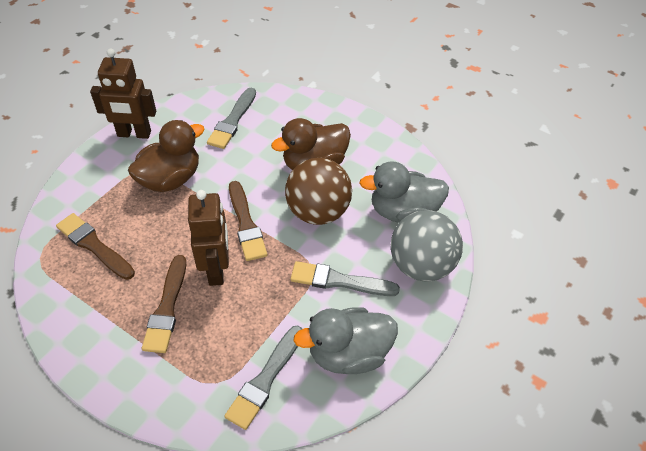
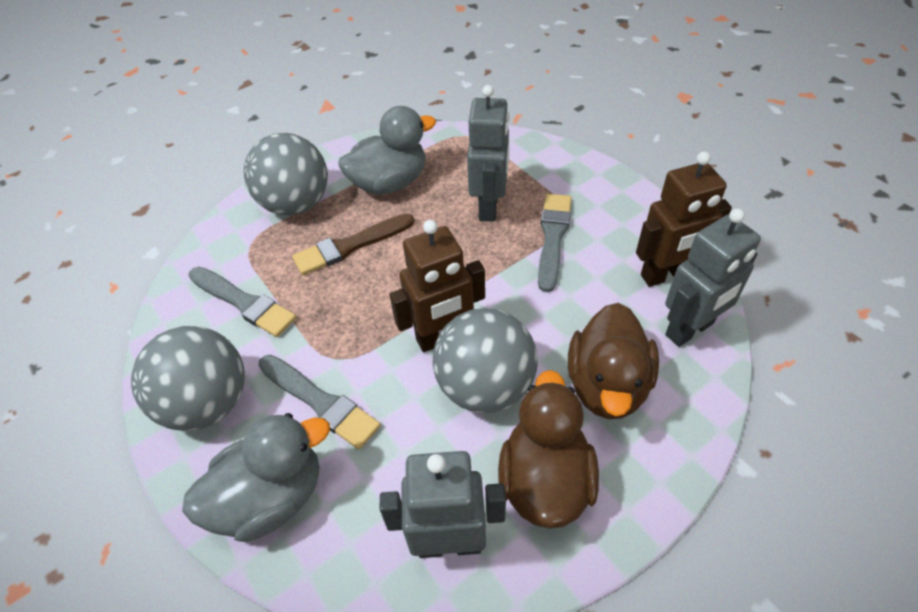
brown ball: [285,158,352,225] = 1 -> none = 0
brown brush: [56,213,135,280] [142,255,186,353] [229,181,267,261] = 3 -> [292,214,414,275] = 1
grey ball: [391,210,463,282] = 1 -> [131,326,245,431] [244,133,328,216] [433,308,538,413] = 3
grey robot: none = 0 -> [380,451,506,558] [467,85,509,222] [665,209,761,347] = 3

